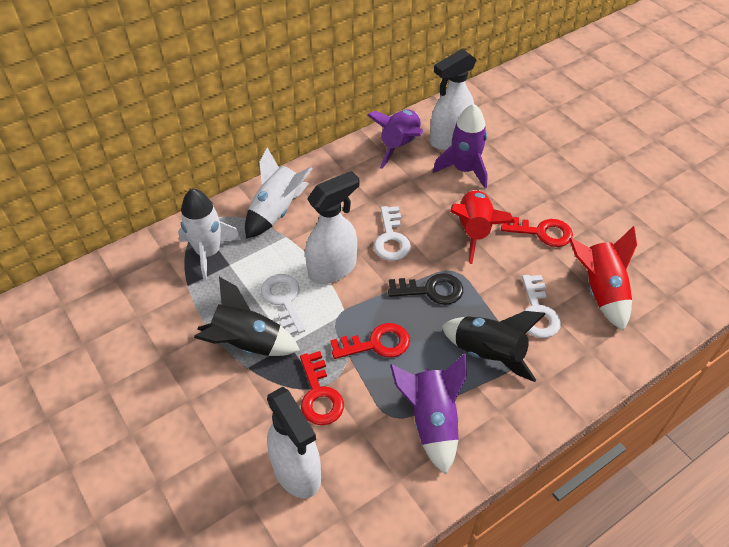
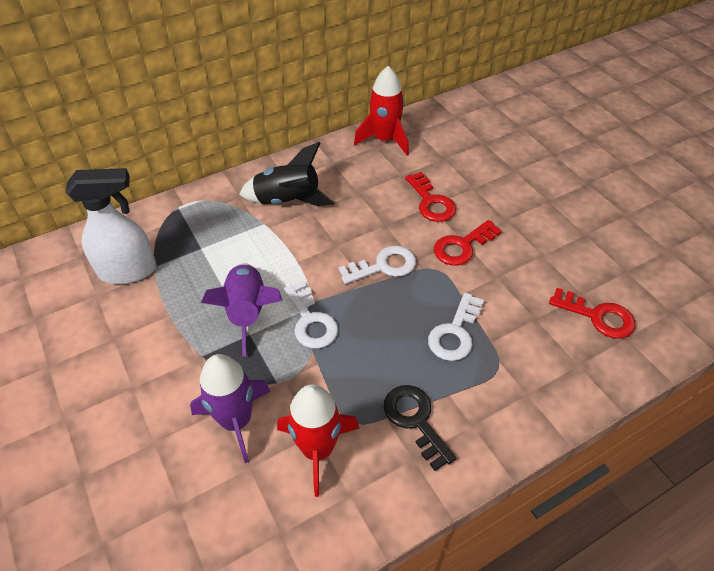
black rocket: [194,277,300,356] [442,311,545,382] = 2 -> [239,142,335,206] = 1
purple rocket: [367,109,423,169] [390,354,467,475] [433,104,488,188] = 3 -> [190,354,270,463] [201,263,283,357] = 2
white rocket: [178,189,241,281] [245,148,313,239] = 2 -> none = 0
white spray bottle: [267,387,321,498] [305,171,359,284] [430,49,477,150] = 3 -> [66,168,157,284] = 1

